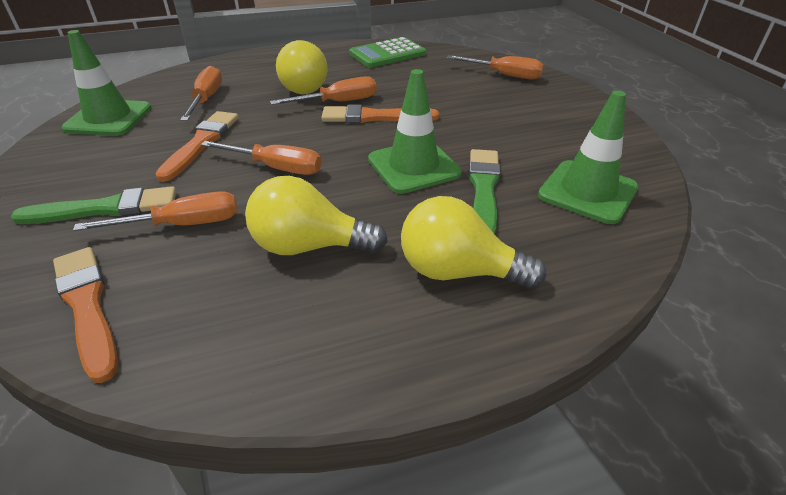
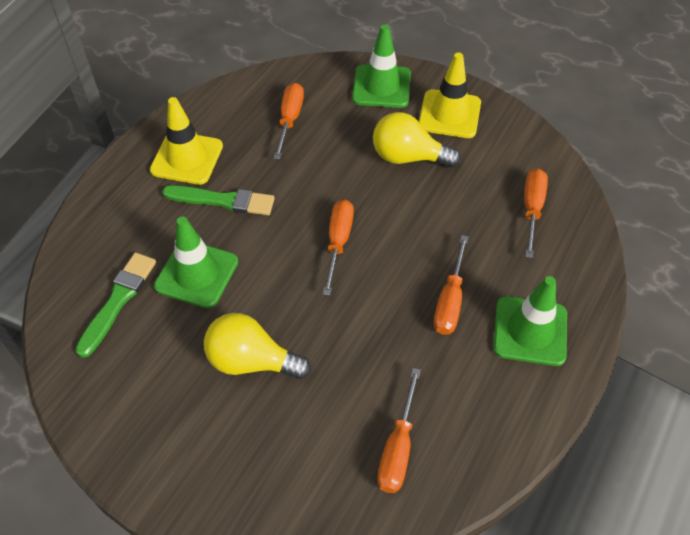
green calculator: [349,37,426,68] = 1 -> none = 0
orange brush: [53,247,118,383] [155,111,239,182] [321,105,439,123] = 3 -> none = 0
yellow light bulb: [245,176,388,255] [276,40,328,94] [401,196,547,289] = 3 -> [204,313,311,379] [373,112,461,168] = 2
yellow traffic cone: none = 0 -> [150,97,223,185] [419,53,481,138] = 2

